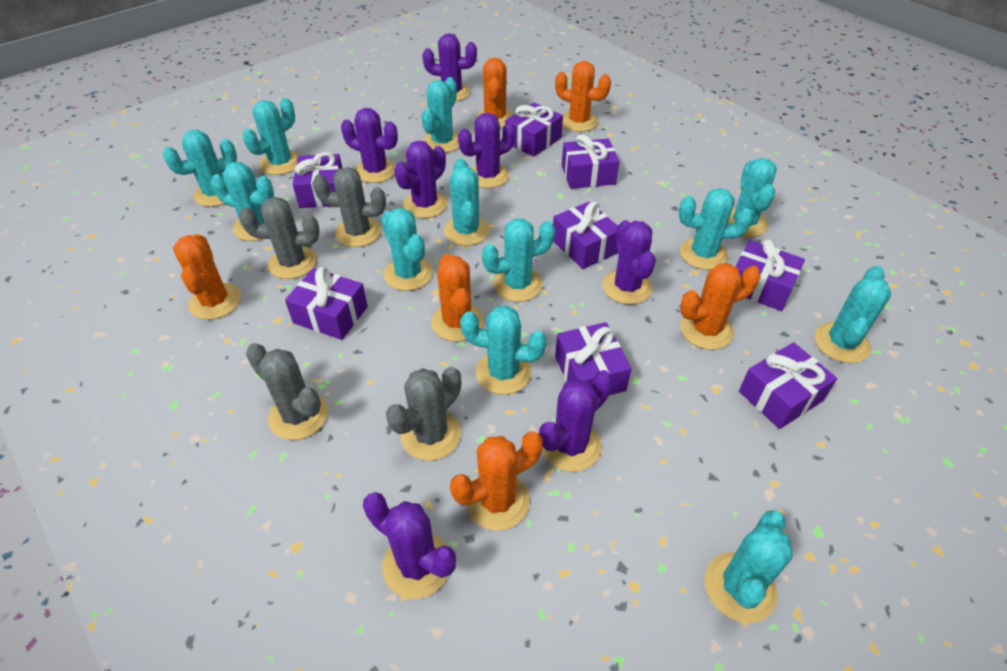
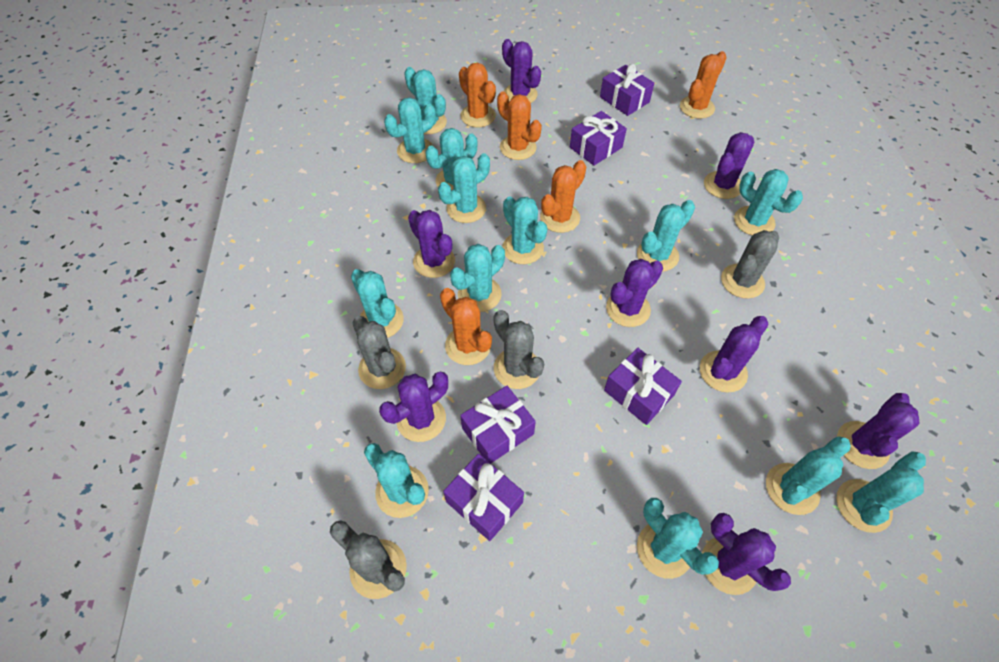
orange cactus: [173,234,241,320] [431,254,484,342] [450,431,543,531] [476,58,514,128] [555,61,611,132] [680,263,761,350] = 6 -> [440,288,492,365] [459,63,496,127] [497,92,542,160] [540,160,586,233] [680,51,727,119] = 5
purple cactus: [341,108,398,183] [363,492,456,599] [394,140,447,218] [422,33,477,102] [458,113,515,188] [539,370,613,472] [602,220,656,305] = 7 -> [379,372,448,442] [408,210,455,278] [502,39,541,103] [606,259,663,327] [700,316,768,393] [702,513,791,595] [704,132,754,199] [837,393,920,469] = 8
purple gift: [285,267,368,340] [292,152,342,208] [505,103,563,157] [553,201,618,269] [555,322,632,395] [562,134,619,189] [735,240,805,311] [739,342,837,429] = 8 -> [443,454,524,541] [460,386,536,463] [570,111,627,166] [600,64,654,116] [604,348,682,425] = 5
turquoise cactus: [163,130,237,207] [211,162,274,241] [243,98,300,175] [381,208,433,291] [422,77,459,153] [444,158,490,246] [460,306,547,395] [482,219,556,302] [679,188,753,270] [705,510,793,623] [728,158,777,237] [814,266,891,363] = 12 -> [351,269,404,338] [364,443,429,518] [384,98,436,163] [404,67,447,134] [426,128,477,190] [438,153,490,223] [450,244,505,312] [502,196,548,264] [637,200,695,272] [637,498,719,579] [734,169,803,236] [766,436,851,515] [836,451,926,533] = 13

